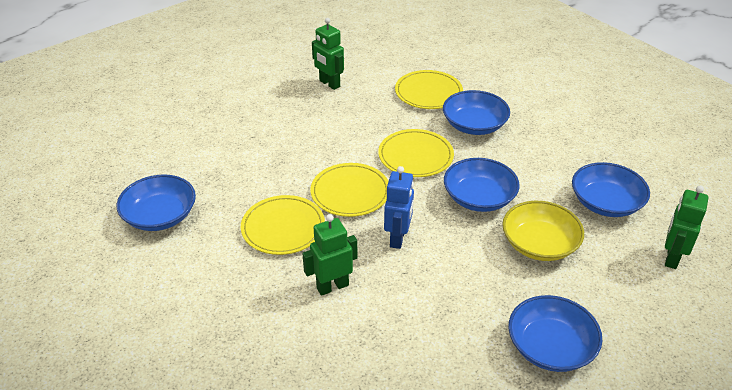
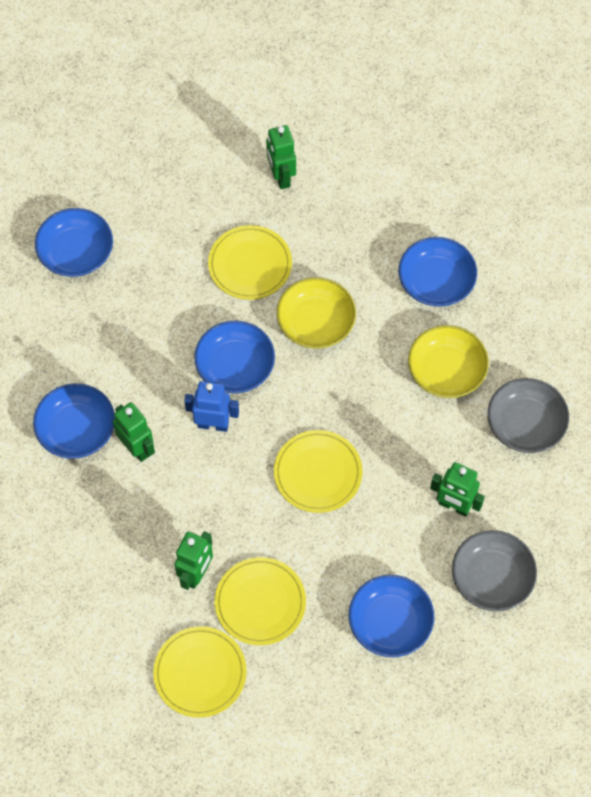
green robot: [302,214,357,296] [312,18,344,90] [665,186,708,269] = 3 -> [113,402,155,462] [174,531,213,590] [266,125,296,189] [430,462,485,517] = 4
grey bowl: none = 0 -> [452,530,537,611] [488,378,569,453] = 2
yellow bowl: [502,201,584,261] = 1 -> [277,277,356,349] [408,325,489,398] = 2

